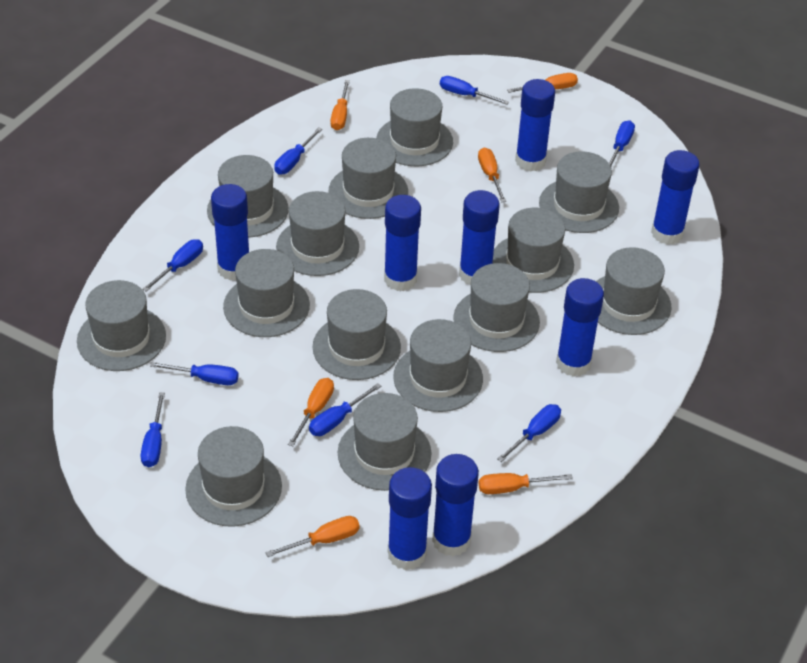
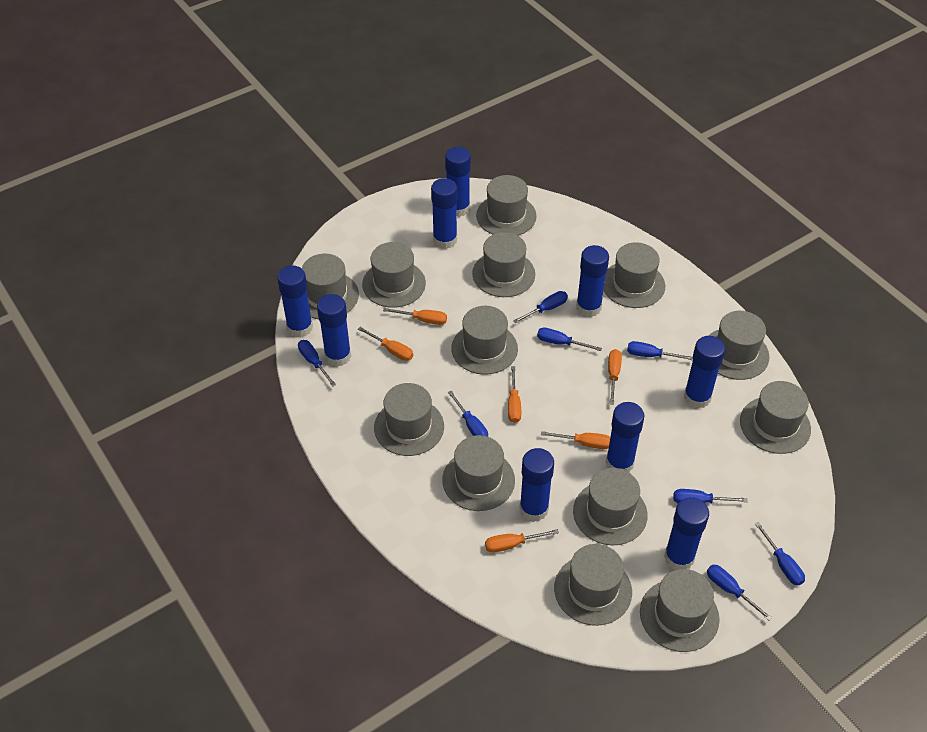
blue glue stick: [211,184,249,281] [384,195,421,291] [388,467,432,570] [432,454,479,557] [459,190,500,286] [515,79,555,172] [556,278,604,377] [651,150,700,245] = 8 -> [277,265,313,338] [317,294,351,367] [431,178,458,249] [445,147,471,217] [519,448,554,522] [576,245,609,317] [605,402,644,473] [664,497,709,570] [684,336,725,409] = 9
grey hat: [77,280,166,371] [185,426,282,527] [207,155,288,238] [223,249,310,337] [276,191,359,276] [312,289,401,380] [328,138,408,219] [338,393,431,491] [376,88,453,166] [393,319,483,412] [453,263,540,352] [492,208,574,293] [539,152,619,233] [596,247,671,335] = 14 -> [302,254,359,319] [362,242,426,308] [374,383,444,456] [442,435,515,511] [451,306,518,375] [472,232,535,297] [476,175,537,236] [554,544,632,626] [573,468,648,546] [604,243,665,308] [640,569,720,652] [709,311,770,380] [740,381,811,454] = 13

